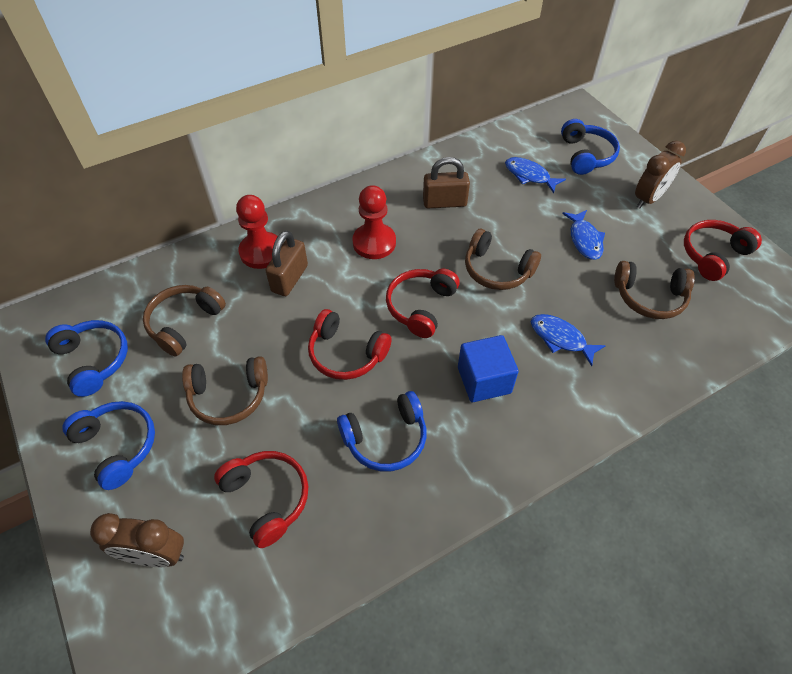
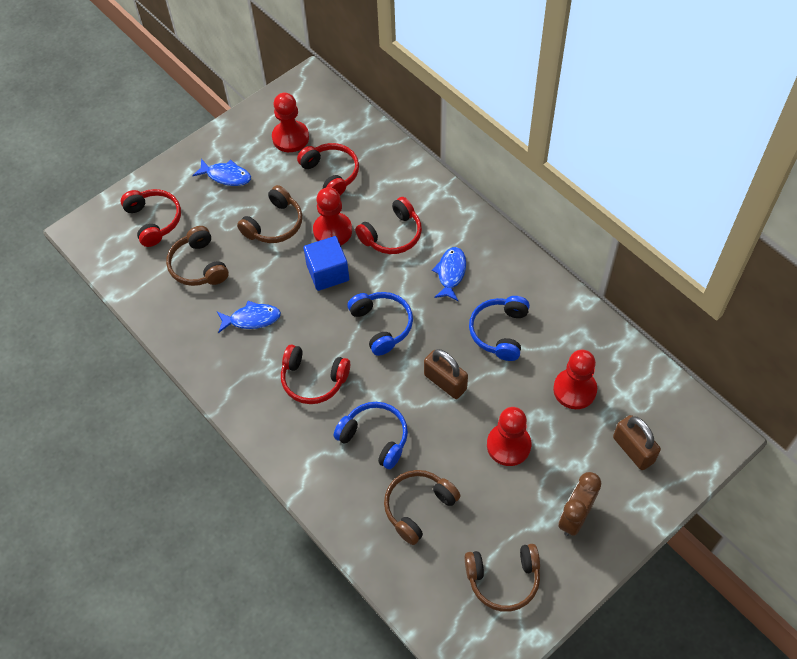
blue headphones: [45,320,128,397] [62,401,155,490] [337,391,427,472] [561,119,620,175] = 4 -> [334,402,408,469] [347,292,413,356] [469,296,530,361] = 3
brown clock: [90,513,184,567] [635,141,686,208] = 2 -> [558,472,601,536] = 1
red pawn: [236,195,278,269] [352,185,396,259] = 2 -> [272,93,309,152] [313,187,352,245] [487,407,531,466] [553,350,597,409] = 4

